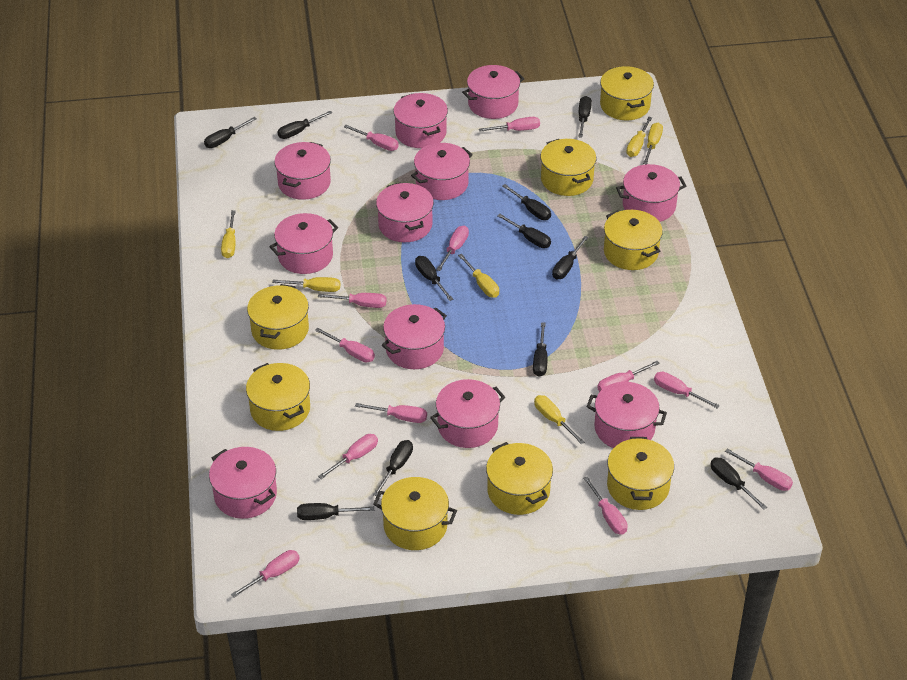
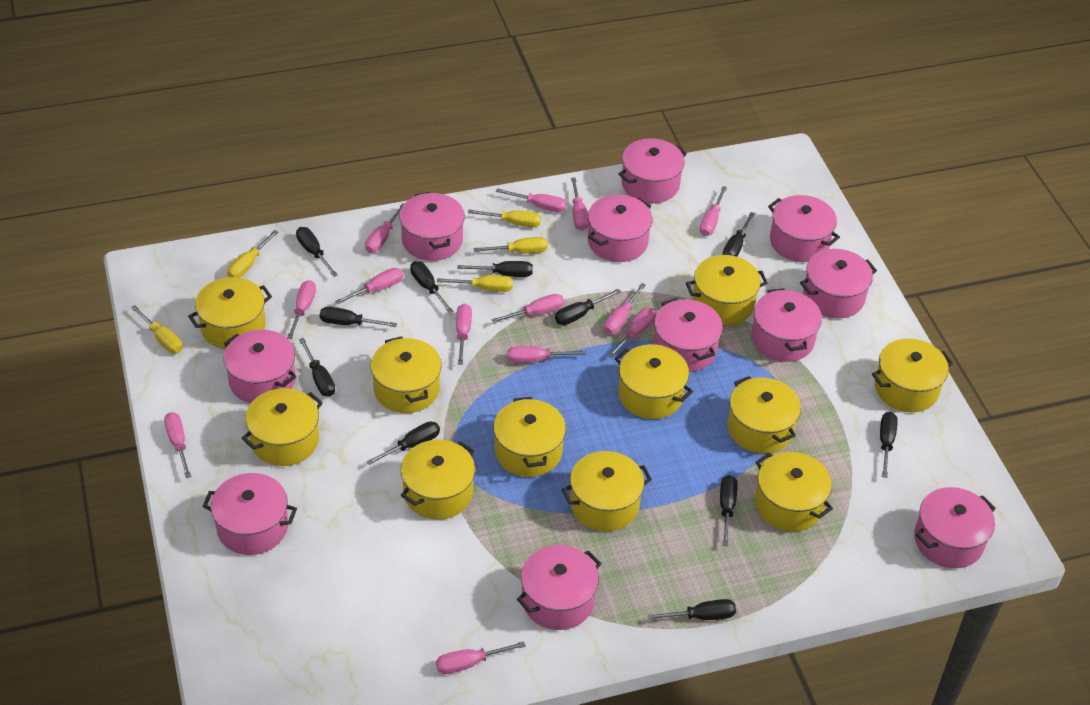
pink screwdriver: [231,550,300,598] [315,328,375,362] [318,293,386,308] [318,434,378,479] [344,125,399,151] [355,403,427,423] [436,226,469,271] [479,117,540,132] [583,476,628,534] [597,361,660,392] [654,372,720,409] [725,448,793,491] = 12 -> [164,412,191,478] [287,280,316,339] [335,268,403,304] [365,203,404,253] [436,641,526,674] [456,304,472,365] [492,294,564,323] [496,188,567,212] [507,346,586,363] [571,178,589,231] [604,283,646,335] [607,307,656,358] [700,186,727,236] = 13
yellow pot: [246,363,310,431] [247,284,309,350] [373,477,457,550] [486,442,553,515] [540,139,596,196] [600,66,654,120] [604,210,663,270] [607,437,674,510] = 8 -> [188,277,272,349] [242,388,323,466] [371,336,441,413] [401,440,475,520] [493,397,566,477] [561,451,652,531] [615,344,693,419] [686,255,768,325] [727,376,801,454] [755,452,833,532] [872,338,953,412] = 11
yellow screwdriver: [221,210,236,258] [272,277,340,292] [458,254,499,298] [534,395,585,445] [626,117,652,157] [643,123,663,164] = 6 -> [131,305,183,353] [227,230,278,278] [437,275,513,292] [468,210,541,227] [473,237,548,253] = 5

